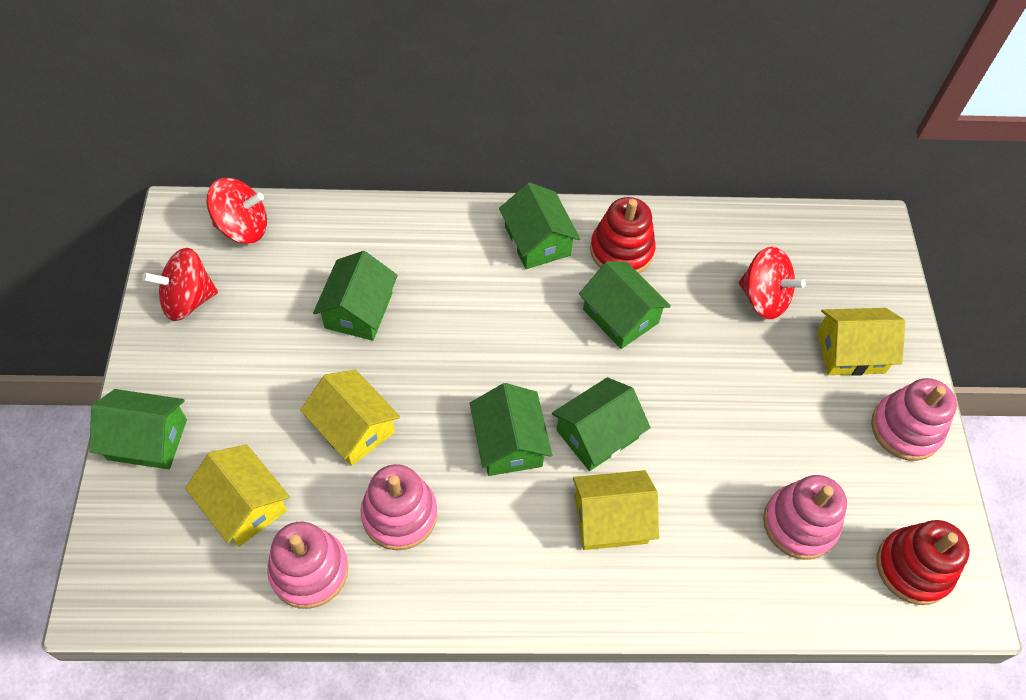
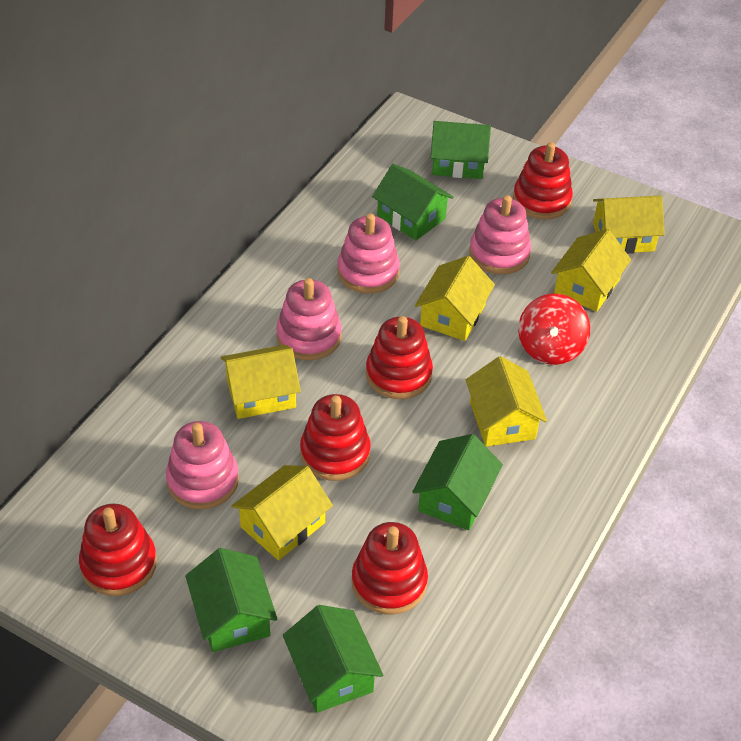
green house: [89,389,187,469] [313,251,398,341] [470,383,552,476] [499,182,580,269] [552,377,651,471] [579,261,671,349] = 6 -> [185,548,277,652] [283,605,383,713] [372,164,454,240] [412,434,503,530] [430,121,491,179] = 5
red spinning top: [142,248,218,321] [206,178,267,244] [739,247,806,319] = 3 -> [518,294,590,365] = 1
red stacking toy: [590,197,656,273] [877,520,970,605] = 2 -> [79,504,157,596] [300,394,371,481] [352,522,428,614] [366,316,433,399] [513,142,573,219] = 5
yellow house: [185,444,290,547] [300,369,400,466] [573,470,659,550] [817,308,905,376] = 4 -> [221,345,301,419] [232,465,333,560] [415,256,495,341] [466,356,547,447] [551,229,631,312] [593,196,665,254] = 6

